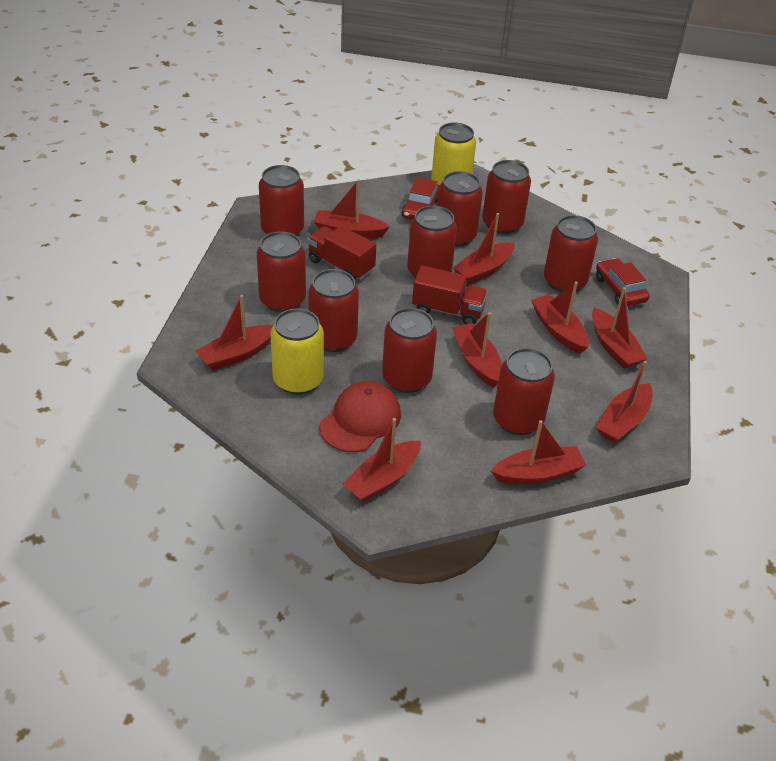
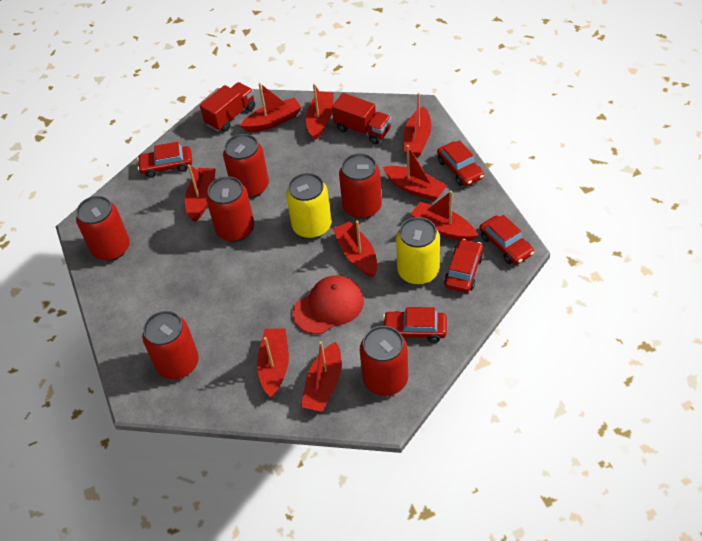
red can: [257,231,306,312] [259,165,304,236] [308,269,359,352] [382,308,437,393] [407,206,457,278] [437,171,483,246] [482,160,531,234] [493,348,555,435] [544,215,598,292] = 9 -> [76,196,130,261] [142,311,199,379] [206,176,254,242] [223,134,269,198] [339,153,382,219] [360,326,408,396] = 6
red car: [401,177,439,220] [596,258,650,306] = 2 -> [137,142,192,177] [383,307,447,343] [437,140,484,186] [444,239,484,293] [479,215,534,265] = 5

